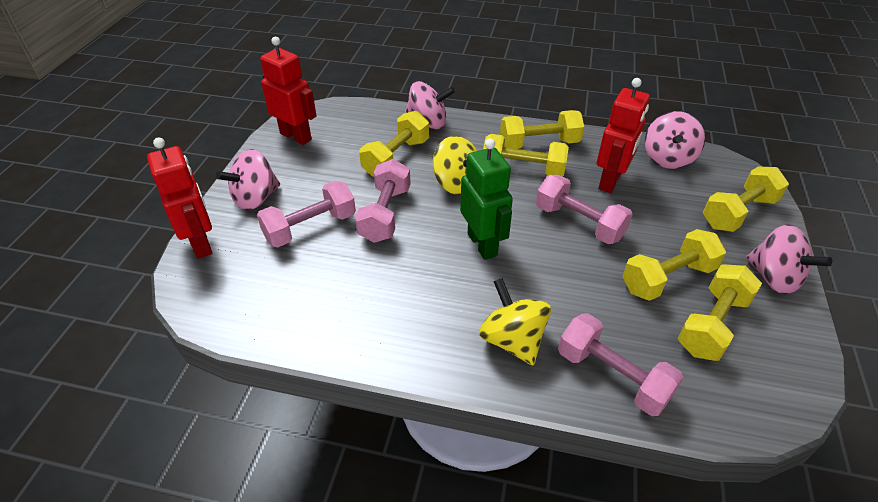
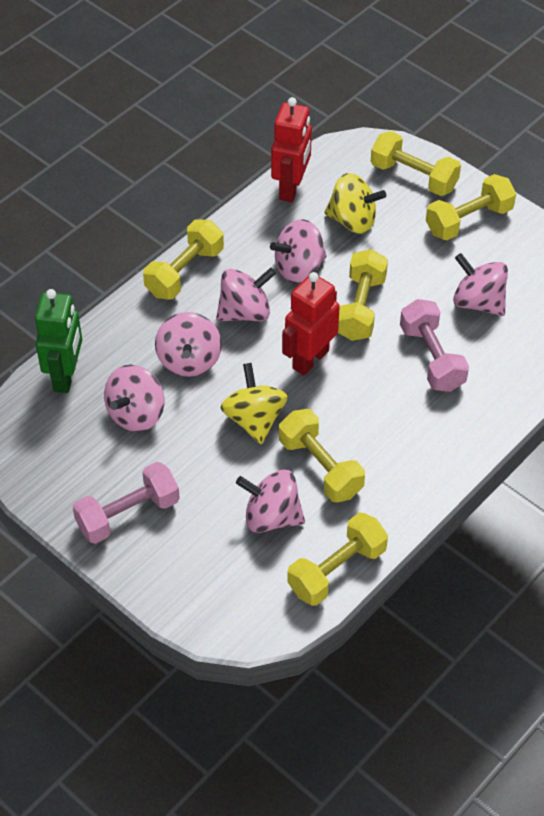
pink dumbbell: [257,181,356,247] [355,159,410,243] [536,175,633,244] [558,313,684,416] = 4 -> [73,462,180,544] [400,299,469,392] = 2
pink spinning top: [216,149,280,210] [405,81,455,129] [645,111,705,169] [746,224,832,294] = 4 -> [104,365,164,432] [155,312,222,377] [216,268,276,321] [236,470,305,533] [270,219,327,283] [453,253,508,316] = 6
red robot: [147,137,212,259] [260,37,317,145] [597,78,650,193] = 3 -> [271,97,312,202] [282,272,340,375] = 2

